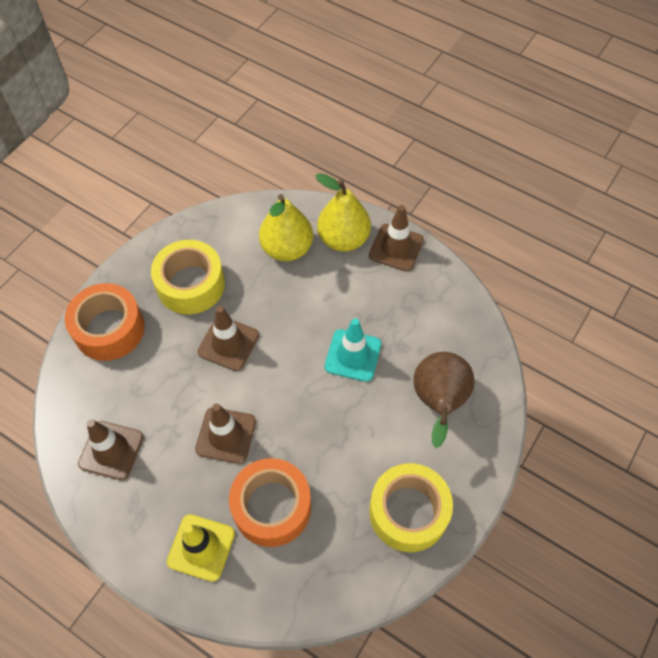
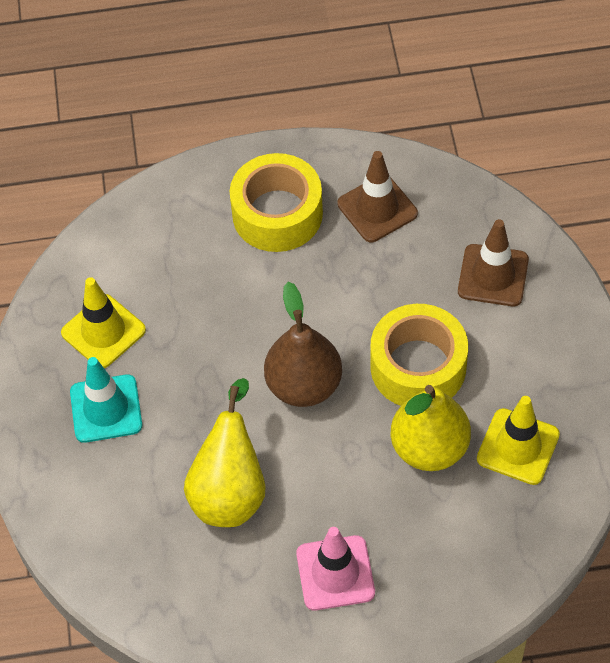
brown traffic cone: [78,419,143,480] [195,403,256,464] [198,306,259,371] [369,205,424,271] = 4 -> [337,151,418,242] [458,219,529,306] = 2
orange tape: [65,283,144,361] [229,458,311,547] = 2 -> none = 0
pink traffic cone: none = 0 -> [296,527,375,611] = 1
yellow traffic cone: [167,514,235,582] = 1 -> [61,277,146,368] [477,396,560,485] = 2

